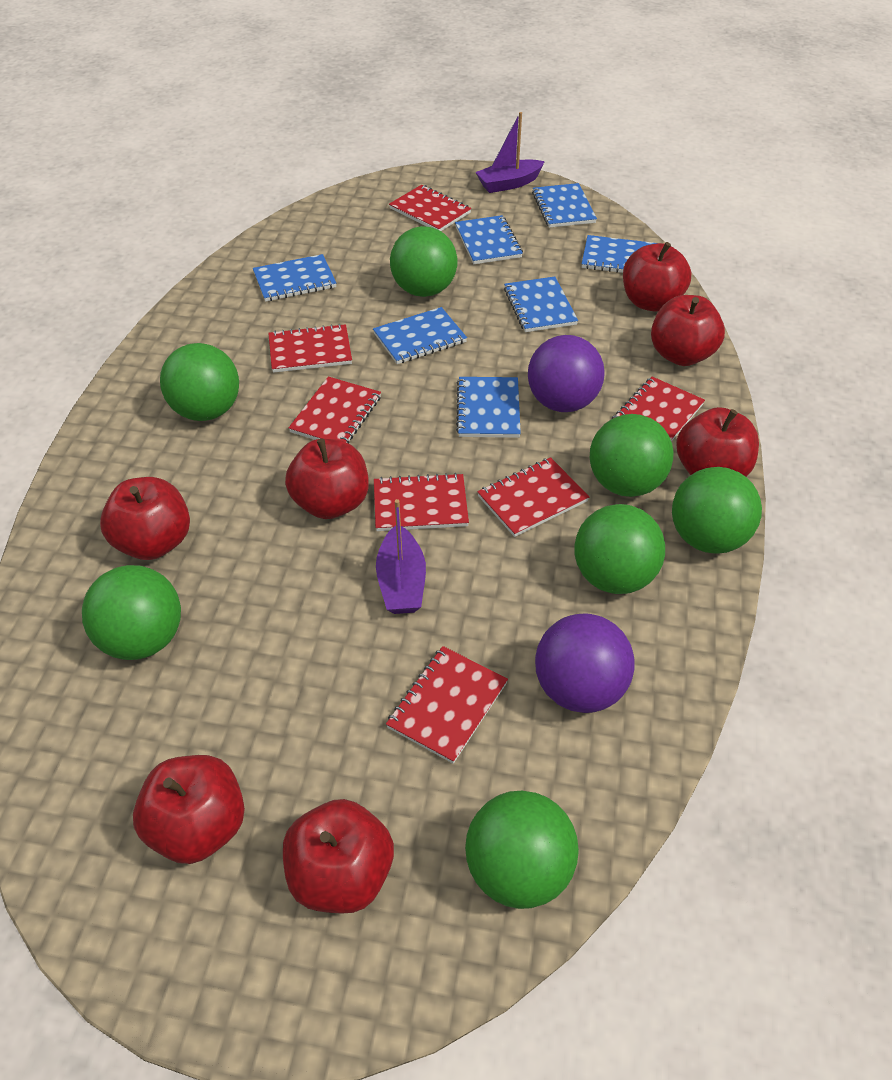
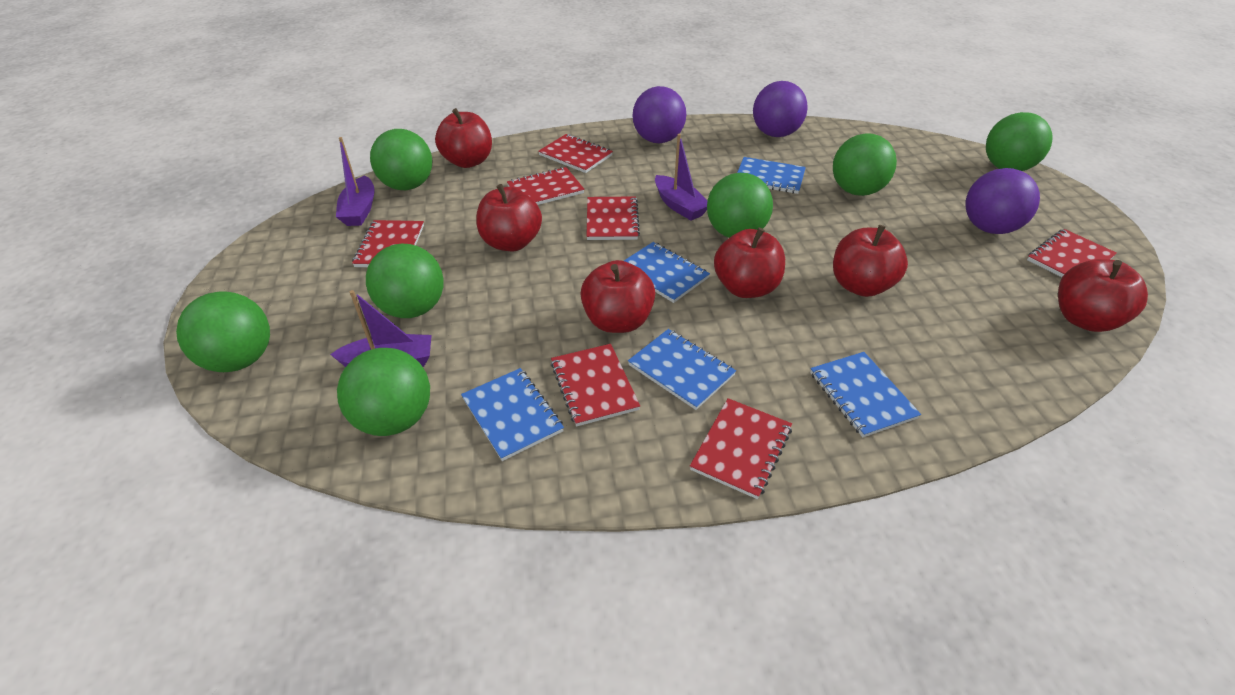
blue notebook: [253,254,337,302] [373,307,467,364] [455,215,523,264] [456,377,521,438] [504,277,578,332] [532,183,597,228] [582,235,656,273] = 7 -> [461,368,564,461] [624,242,710,303] [628,329,736,410] [737,157,806,194] [810,352,921,437] = 5
purple ball: [528,335,605,412] [535,613,635,713] = 2 -> [632,86,686,143] [753,81,808,137] [965,168,1040,234] = 3
purple boat: [376,499,426,614] [475,112,545,193] = 2 -> [330,290,432,367] [336,137,375,226] [655,134,707,220] = 3
red apple: [100,477,190,560] [133,755,245,864] [283,799,394,914] [285,439,369,519] [623,242,691,312] [651,295,725,366] [676,407,759,477] = 7 -> [435,108,492,168] [476,184,542,251] [580,260,655,333] [714,228,785,298] [833,225,908,297] [1058,259,1148,332] = 6

